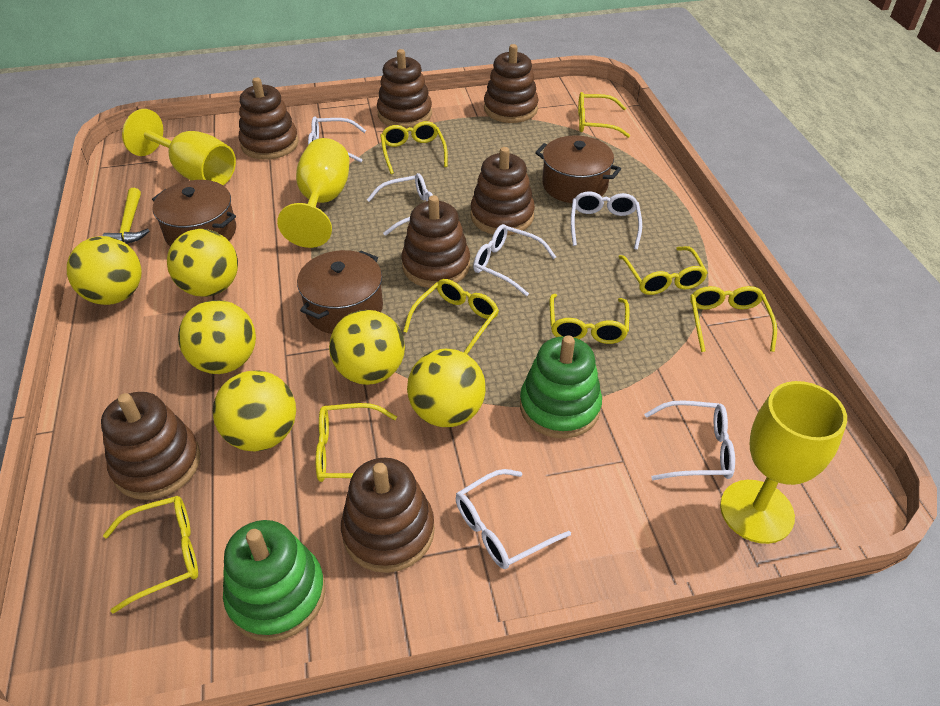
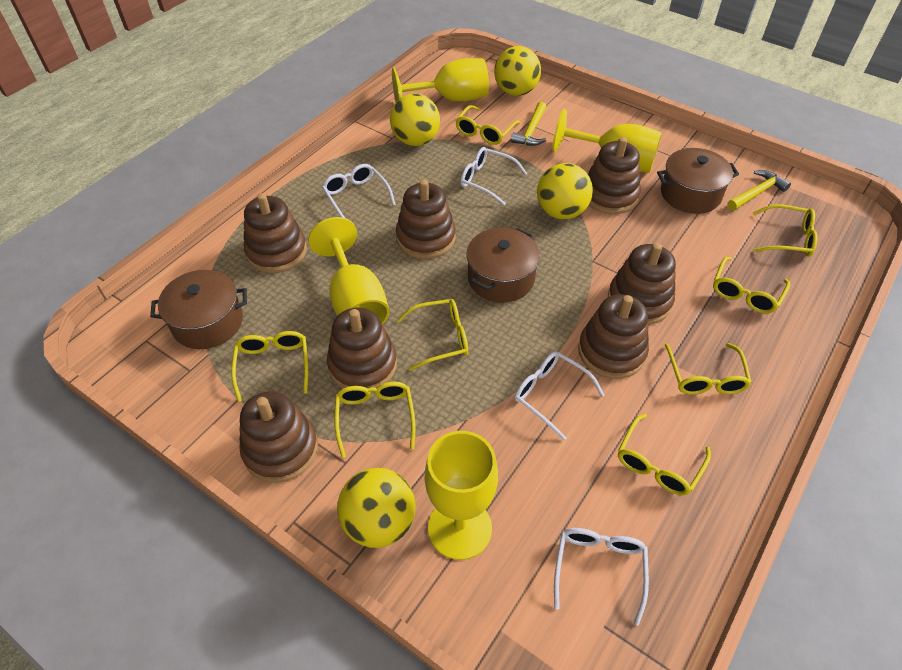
green stacking toy: [223,520,325,642] [520,335,602,439] = 2 -> none = 0
white glasses: [308,116,366,162] [367,173,433,236] [456,469,571,569] [473,224,556,296] [571,191,642,250] [644,400,735,480] = 6 -> [322,164,396,218] [461,147,527,205] [514,351,604,440] [554,528,649,626] = 4
yellow ball: [67,236,142,305] [167,229,238,297] [178,300,256,374] [213,370,296,451] [329,310,405,385] [407,349,486,427] = 6 -> [337,468,416,548] [390,94,440,146] [494,46,541,96] [537,163,593,220] = 4
yellow goblet: [122,109,236,185] [277,138,350,248] [720,381,847,544] = 3 -> [308,217,389,324] [392,58,489,102] [425,431,498,560] [552,109,662,173] = 4
yellow hammer: [103,188,150,244] = 1 -> [511,102,546,146] [727,170,791,210] = 2

